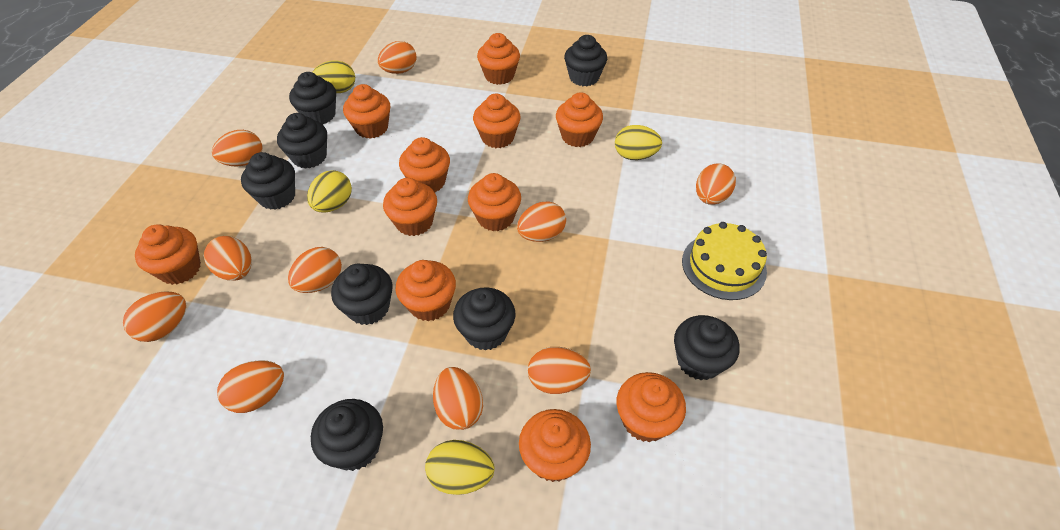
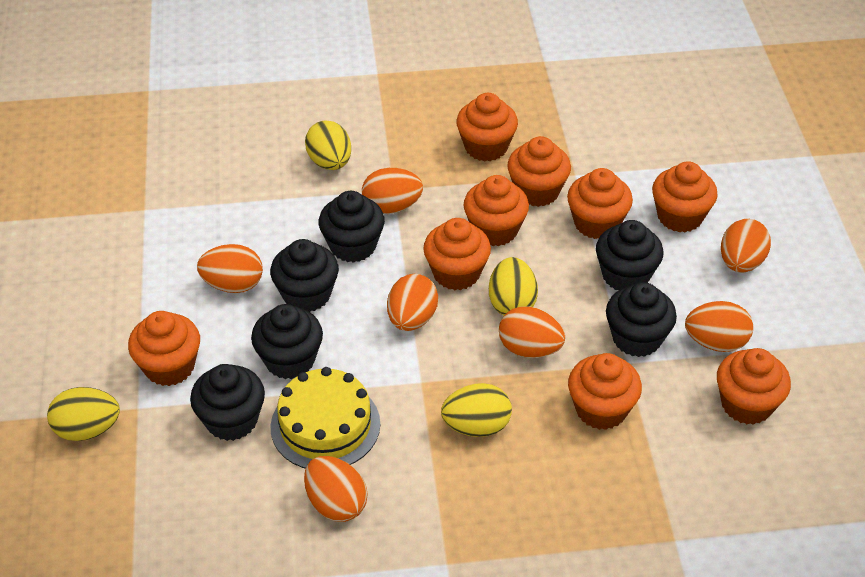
black cupcake: [241,152,295,210] [277,113,327,169] [289,72,336,125] [311,399,383,471] [331,264,393,325] [453,288,515,351] [564,35,607,86] [674,315,740,380] = 8 -> [190,364,265,441] [251,304,323,379] [270,239,339,312] [319,191,385,263] [596,220,664,290] [606,282,677,357] = 6
orange cupcake: [135,224,201,285] [343,84,391,139] [383,178,437,236] [395,260,456,321] [399,137,450,193] [468,173,521,231] [473,94,521,148] [477,33,520,85] [519,409,591,482] [556,92,603,147] [617,372,686,442] = 11 -> [128,311,200,386] [423,218,491,290] [456,93,518,162] [464,175,529,246] [507,136,571,207] [567,168,633,239] [568,353,642,430] [652,161,718,233] [717,348,791,425] = 9
orange egg: [123,291,186,342] [204,236,252,281] [212,130,262,167] [217,360,284,413] [288,247,342,293] [378,41,417,74] [433,367,483,430] [517,201,566,242] [528,347,591,394] [696,163,736,205] = 10 -> [197,244,263,293] [304,456,368,522] [362,168,423,214] [387,274,438,331] [499,306,565,358] [685,301,753,352] [721,219,771,273] = 7

